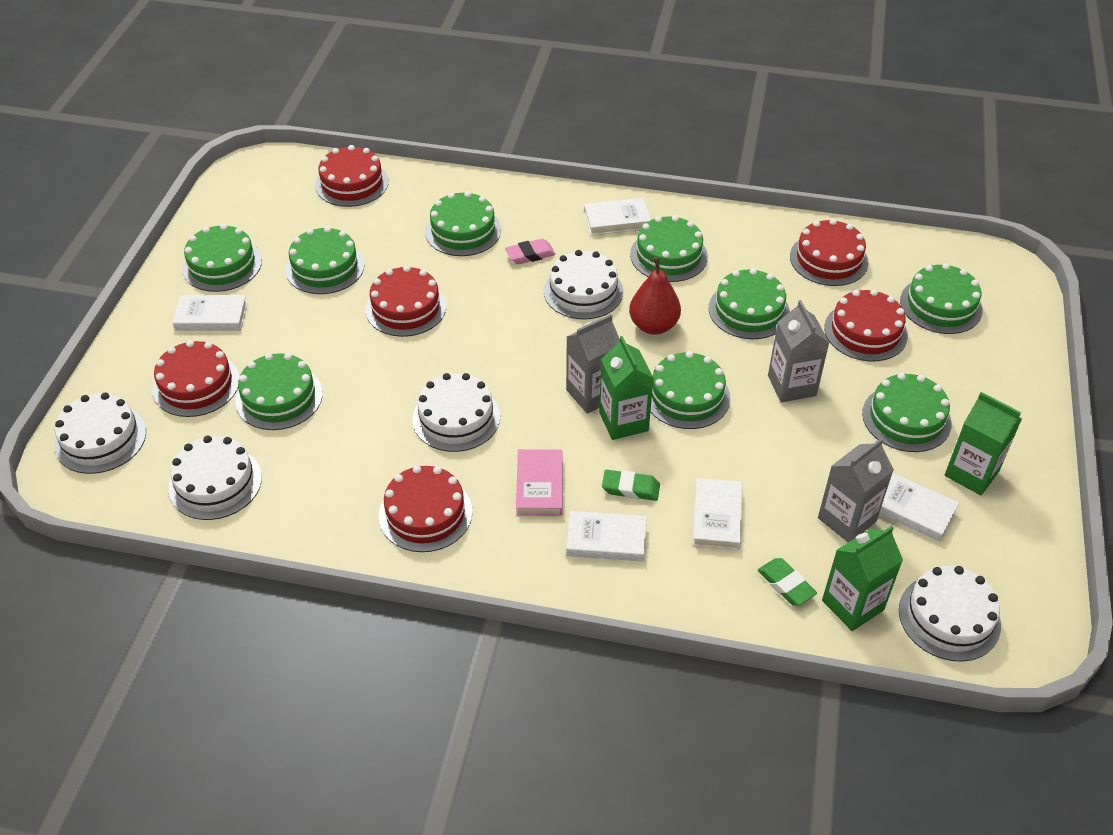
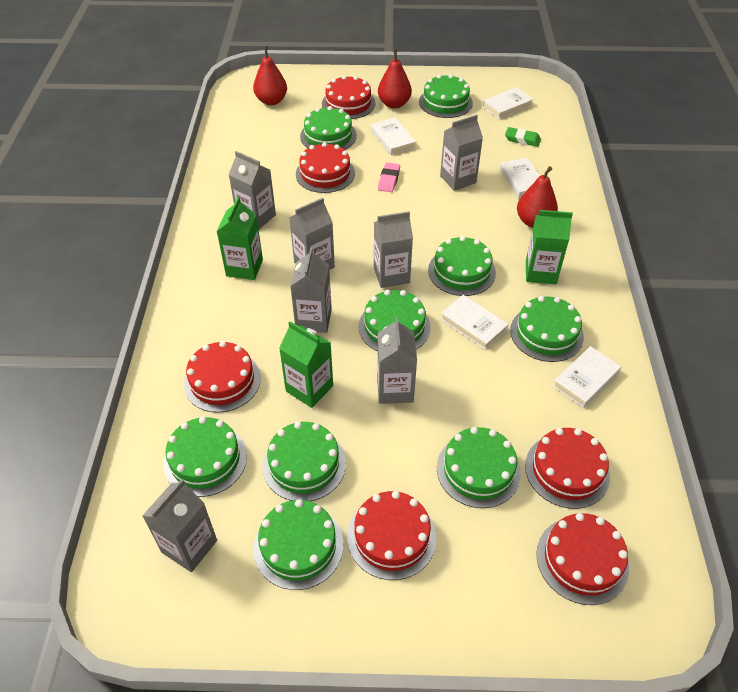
green eraser: [602,470,660,501] [758,558,817,606] = 2 -> [505,127,541,147] = 1
grey carton: [566,314,620,414] [768,300,829,402] [818,438,894,542] = 3 -> [142,479,217,572] [228,151,276,230] [289,198,335,270] [290,248,332,333] [374,211,413,288] [377,317,417,404] [440,115,483,191] = 7
pink book: [516,449,563,516] = 1 -> none = 0
red pear: [629,257,681,335] = 1 -> [253,46,287,105] [378,49,412,108] [517,166,558,228] = 3
white cake: [55,393,146,474] [169,436,262,520] [412,373,500,452] [544,250,623,319] [899,566,1001,662] = 5 -> none = 0

